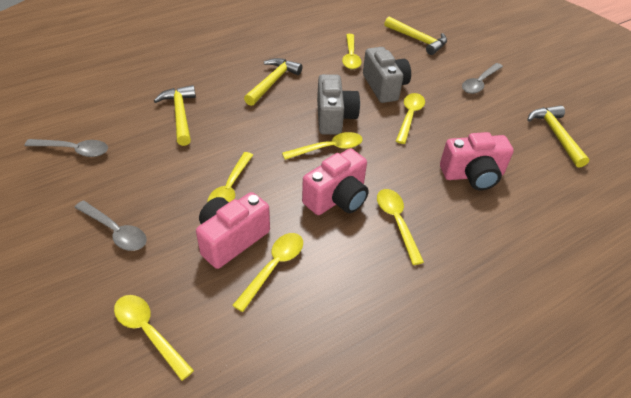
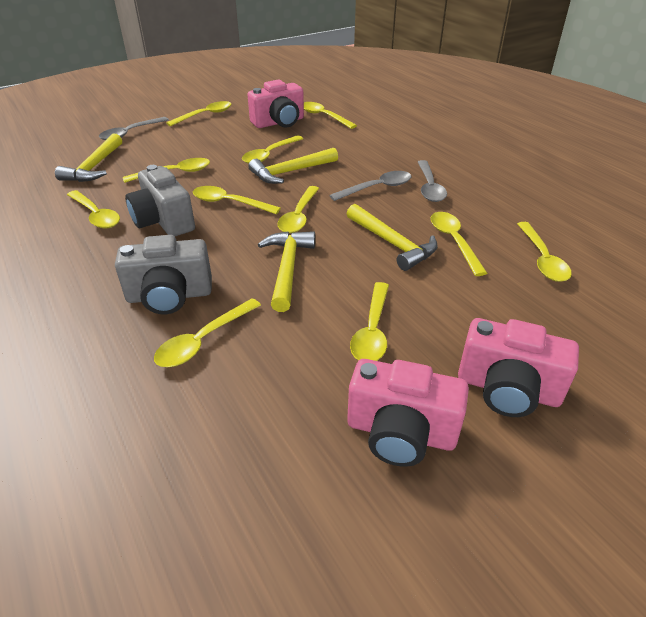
yellow spoon: [114,295,194,381] [207,152,253,202] [232,233,303,312] [282,132,363,160] [342,34,362,69] [377,189,424,265] [396,93,425,144] = 7 -> [67,190,120,229] [123,158,210,183] [154,298,261,367] [166,101,231,126] [193,186,281,214] [242,135,303,163] [278,186,319,233] [304,102,357,129] [350,282,389,361] [431,212,487,276] [517,222,572,282] = 11

